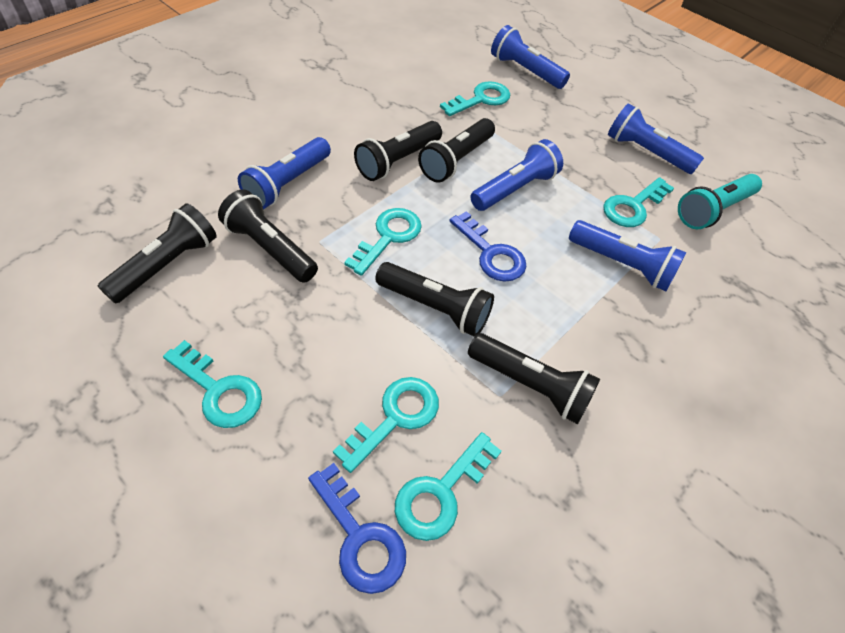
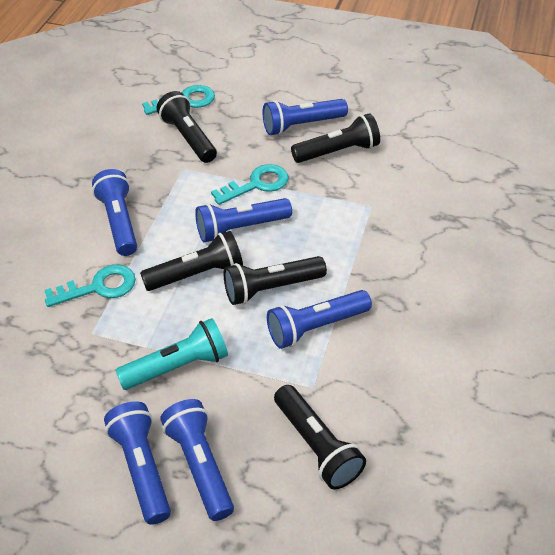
black flashlight: [98,203,217,304] [218,189,318,283] [354,121,442,181] [375,262,494,337] [418,118,495,183] [468,333,600,424] = 6 -> [140,231,243,291] [157,91,217,163] [224,256,327,305] [274,385,366,490] [291,113,380,163] = 5
blue flashlight: [238,137,331,209] [471,139,563,211] [491,25,570,89] [569,220,687,291] [608,103,704,174] = 5 -> [92,169,137,256] [104,401,171,525] [160,399,234,521] [195,198,292,242] [263,99,348,135] [267,290,372,349] = 6
blue key: [308,463,406,594] [449,211,527,282] = 2 -> none = 0
turquoise key: [163,340,262,428] [333,377,439,473] [344,208,422,276] [395,432,502,541] [440,81,510,116] [603,177,674,227] = 6 -> [44,265,136,307] [142,85,215,115] [211,164,289,205] = 3

